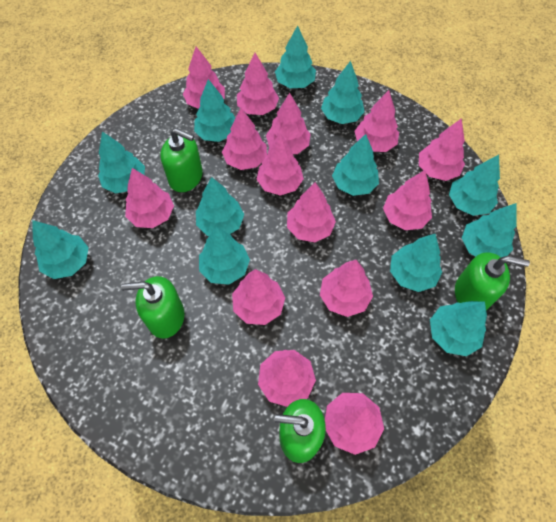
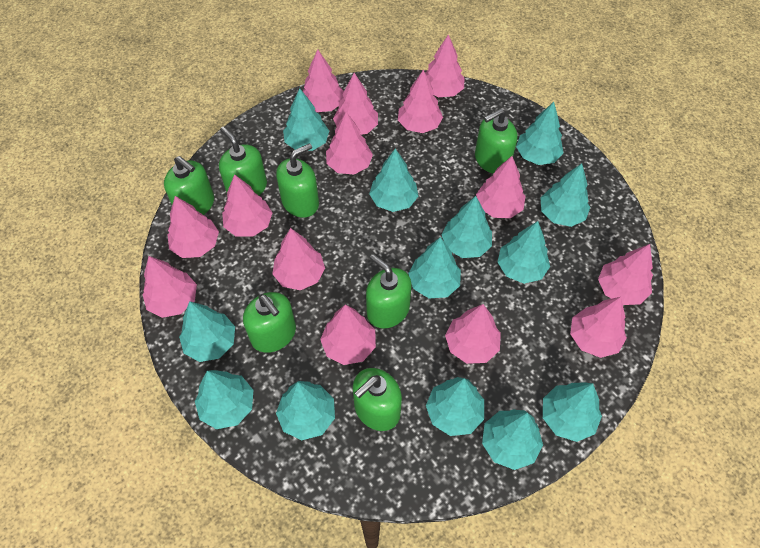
green soap dispenser: [121,276,184,339] [160,128,203,192] [275,399,326,463] [455,252,530,310] = 4 -> [164,156,214,215] [219,126,267,196] [243,292,296,353] [276,143,319,218] [353,368,402,431] [366,254,412,329] [475,108,517,174] = 7
turquoise tree: [32,220,89,279] [98,131,145,193] [194,79,235,142] [196,177,244,236] [199,226,250,285] [275,25,316,88] [321,61,365,124] [332,134,379,196] [390,234,442,292] [430,301,487,356] [449,155,500,216] [462,203,517,257] = 12 -> [179,301,235,362] [195,370,253,429] [276,381,335,440] [283,88,329,151] [369,148,418,212] [408,237,461,299] [426,377,484,436] [442,196,492,258] [482,409,543,470] [498,221,550,284] [516,102,563,165] [540,164,590,227] [543,383,602,442] = 13

